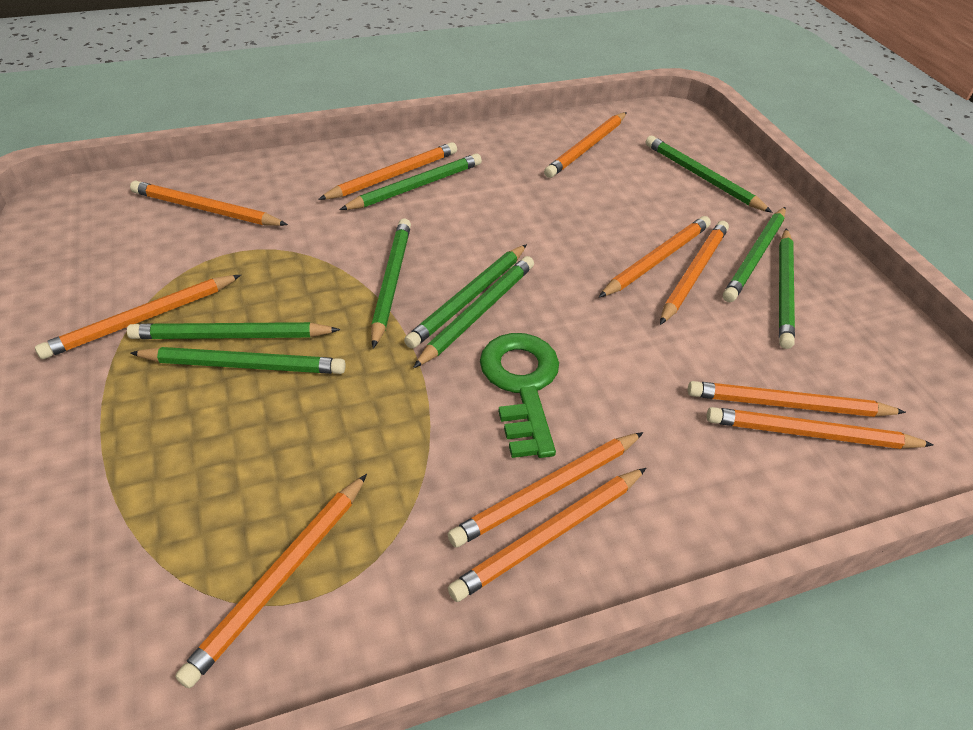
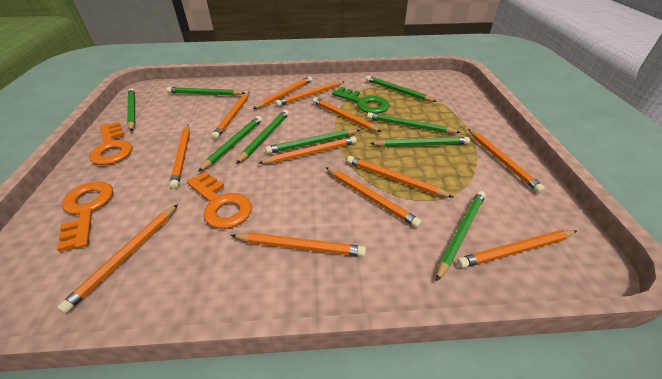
orange key: none = 0 -> [57,181,113,252] [89,122,133,165] [187,172,252,229] = 3
orange pencil: [35,275,241,359] [130,181,288,226] [175,474,367,688] [318,142,457,200] [448,432,643,548] [448,468,646,602] [544,112,627,178] [599,216,711,297] [660,221,729,325] [688,381,906,417] [707,407,933,449] = 11 -> [57,204,178,313] [170,125,190,189] [212,92,249,139] [231,233,366,257] [253,76,312,109] [259,136,357,164] [275,81,345,107] [313,97,381,132] [326,167,422,228] [347,156,454,198] [457,230,577,268] [468,129,545,193] = 12

